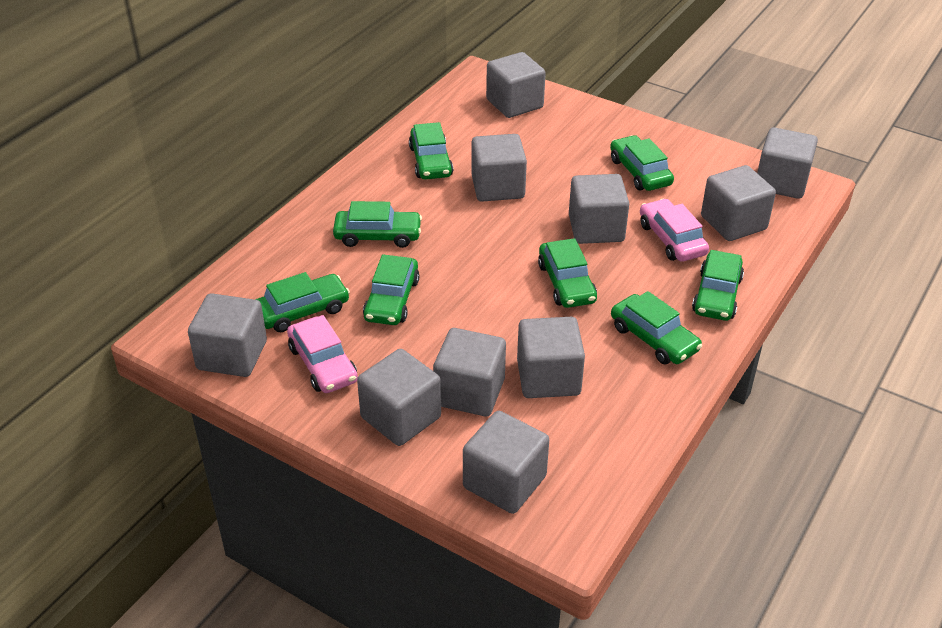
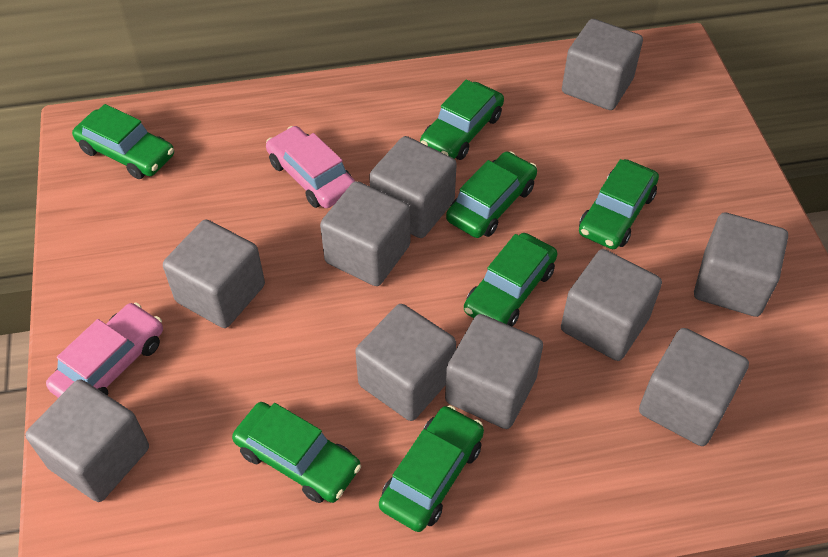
green car: [255,272,350,332] [333,201,422,248] [363,254,420,325] [409,122,453,180] [538,238,597,308] [610,135,674,191] [611,291,702,364] [692,250,744,321] = 8 -> [72,104,174,179] [232,402,361,503] [379,405,484,532] [420,79,504,160] [446,151,537,238] [464,233,557,326] [579,159,659,249] = 7

